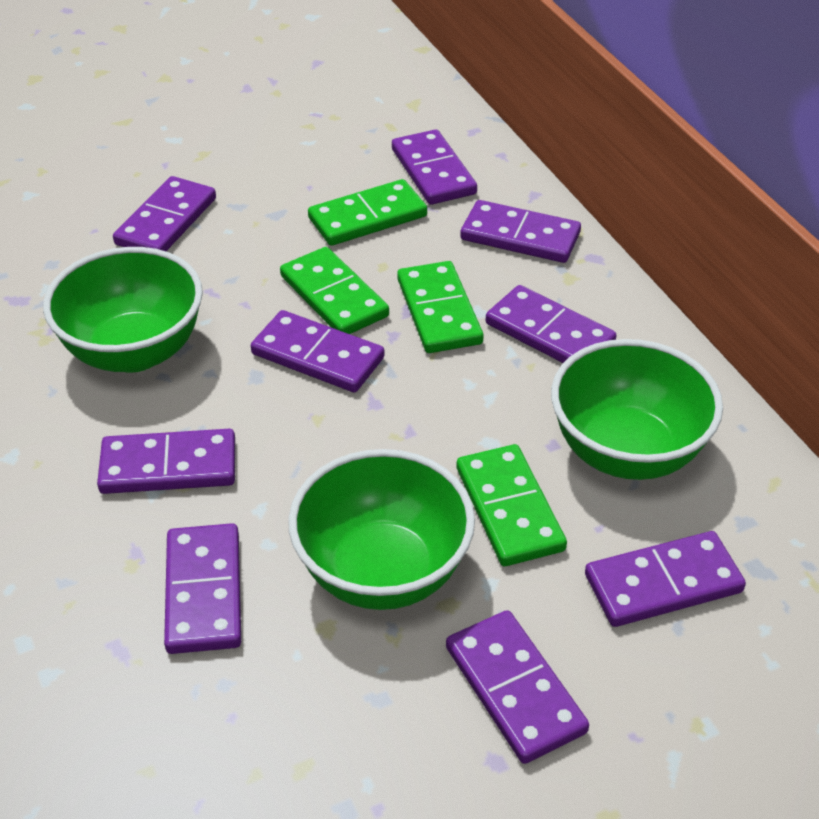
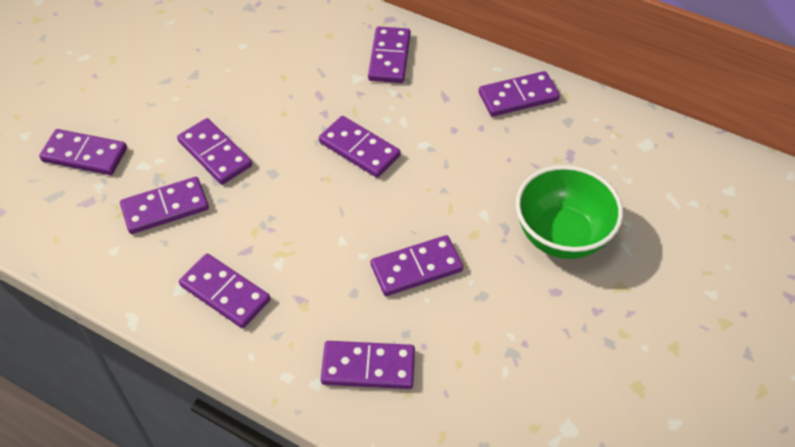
green bowl: [43,247,203,373] [288,449,475,610] [551,339,723,480] = 3 -> [516,165,623,259] = 1
green domino: [280,247,389,334] [308,179,427,246] [397,261,484,353] [457,444,567,566] = 4 -> none = 0

